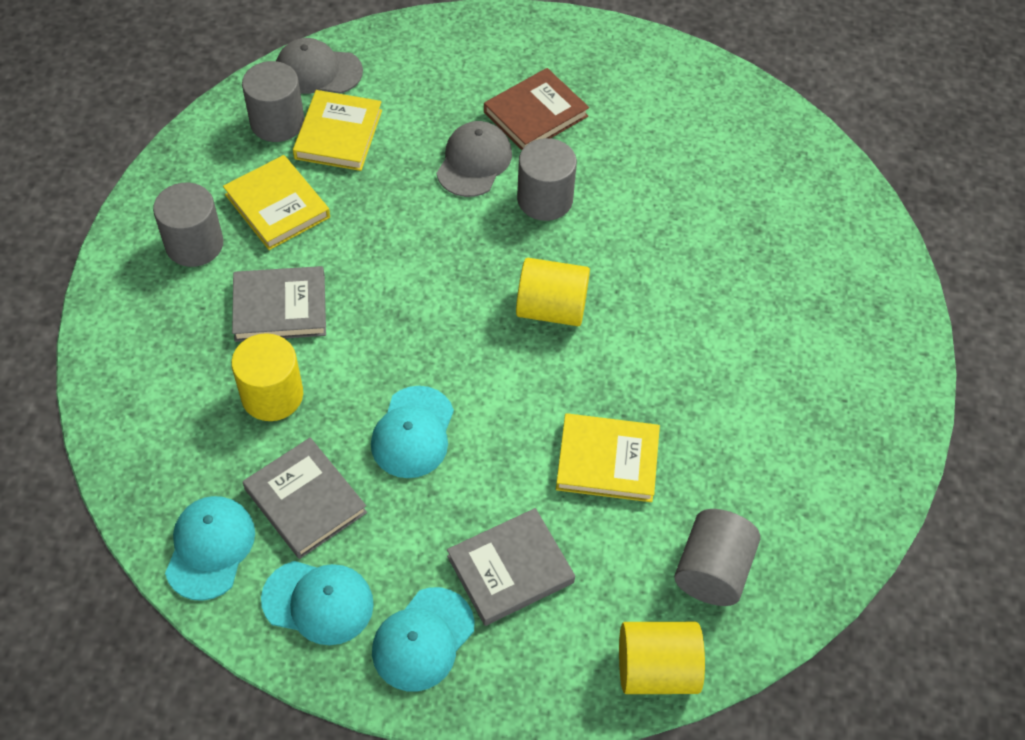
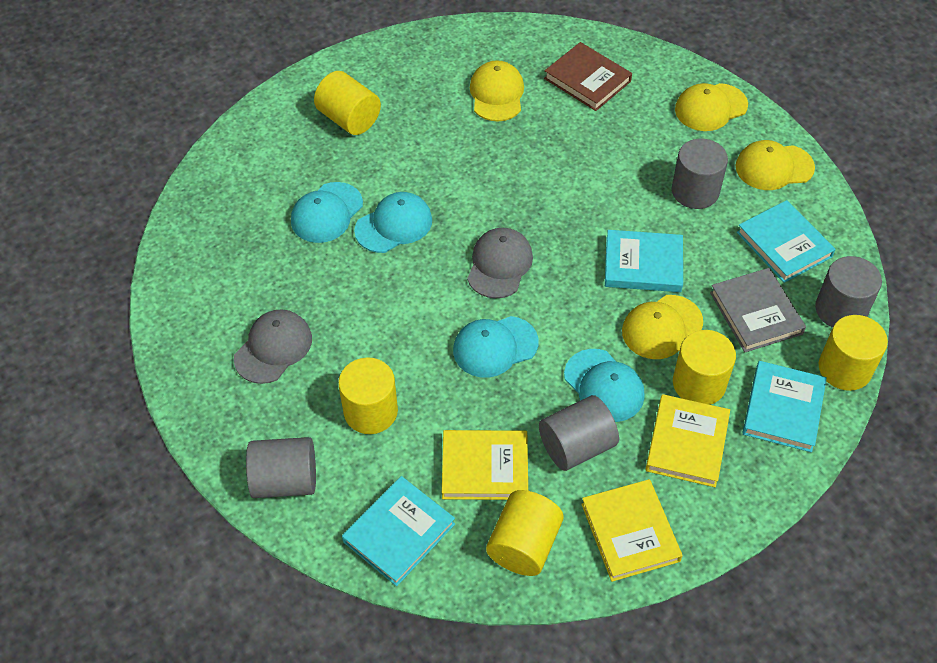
grey book: [232,266,326,342] [243,438,367,559] [447,508,575,626] = 3 -> [710,268,806,352] = 1
turquoise book: none = 0 -> [342,476,455,586] [605,230,683,292] [737,200,836,283] [742,361,827,452] = 4
yellow cap: none = 0 -> [470,60,524,121] [622,295,703,359] [675,83,748,131] [735,140,815,190] = 4
yellow cylinder: [231,333,303,421] [516,258,590,326] [619,622,705,694] = 3 -> [314,71,381,135] [338,357,398,434] [486,490,564,576] [673,330,736,405] [819,315,888,391] = 5

